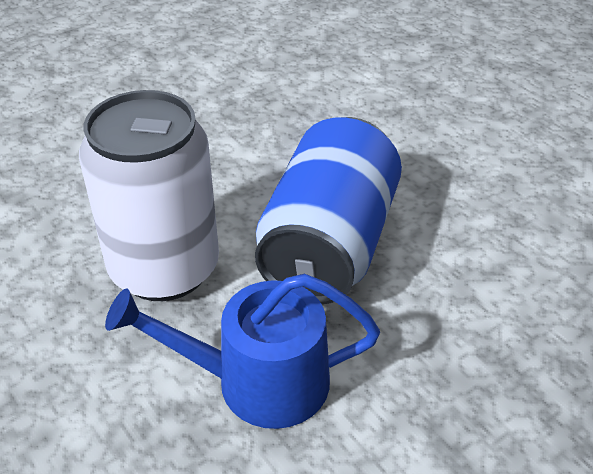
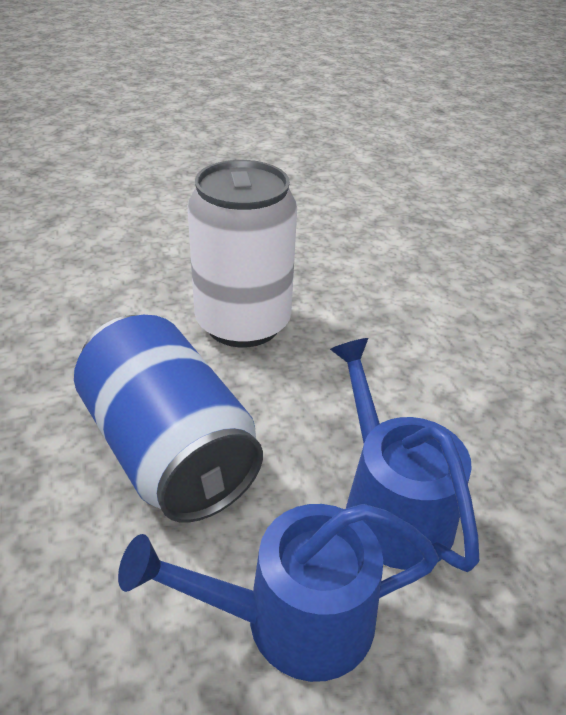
blue watering can: [105,274,380,429] = 1 -> [118,504,439,682] [330,338,479,572] = 2

